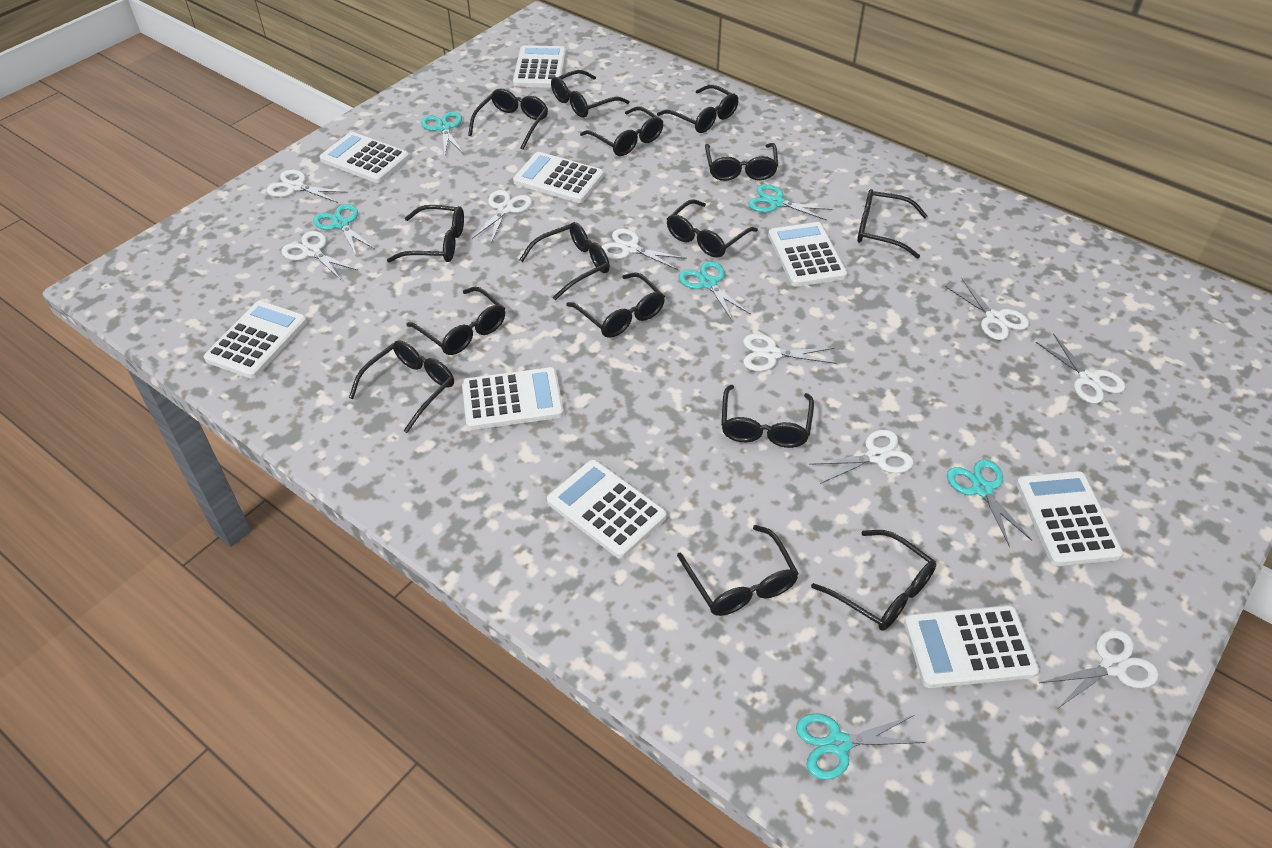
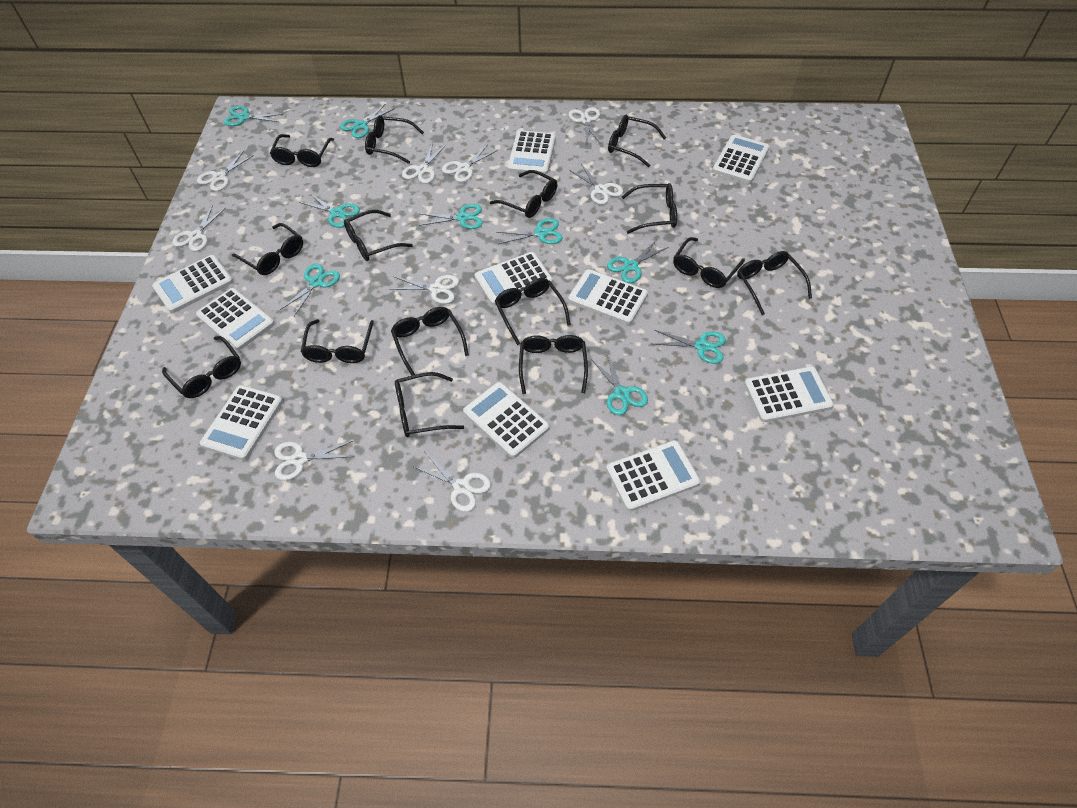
turquoise scissors: [313,204,375,255] [421,111,463,154] [679,261,751,321] [748,184,832,220] [796,713,925,780] [947,459,1033,547] = 6 -> [224,106,283,126] [280,264,340,316] [299,193,360,228] [340,104,395,138] [419,204,483,229] [496,218,562,244] [591,353,648,415] [607,241,669,283] [654,330,726,364] = 9
white calculator: [204,301,307,379] [320,132,410,183] [462,367,564,430] [513,45,566,88] [513,152,604,203] [547,460,667,559] [768,222,847,287] [904,605,1039,688] [1016,471,1123,566] = 9 -> [152,255,233,313] [196,288,275,351] [200,385,283,460] [463,382,550,458] [475,252,553,306] [508,130,556,175] [568,269,648,325] [606,440,700,511] [712,135,769,183] [744,366,834,422] = 10

